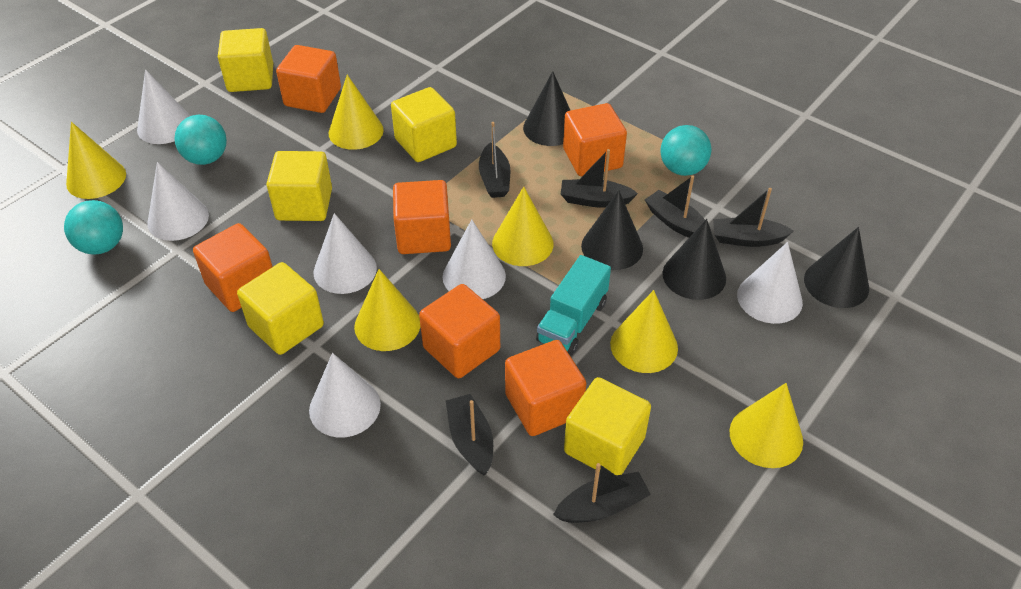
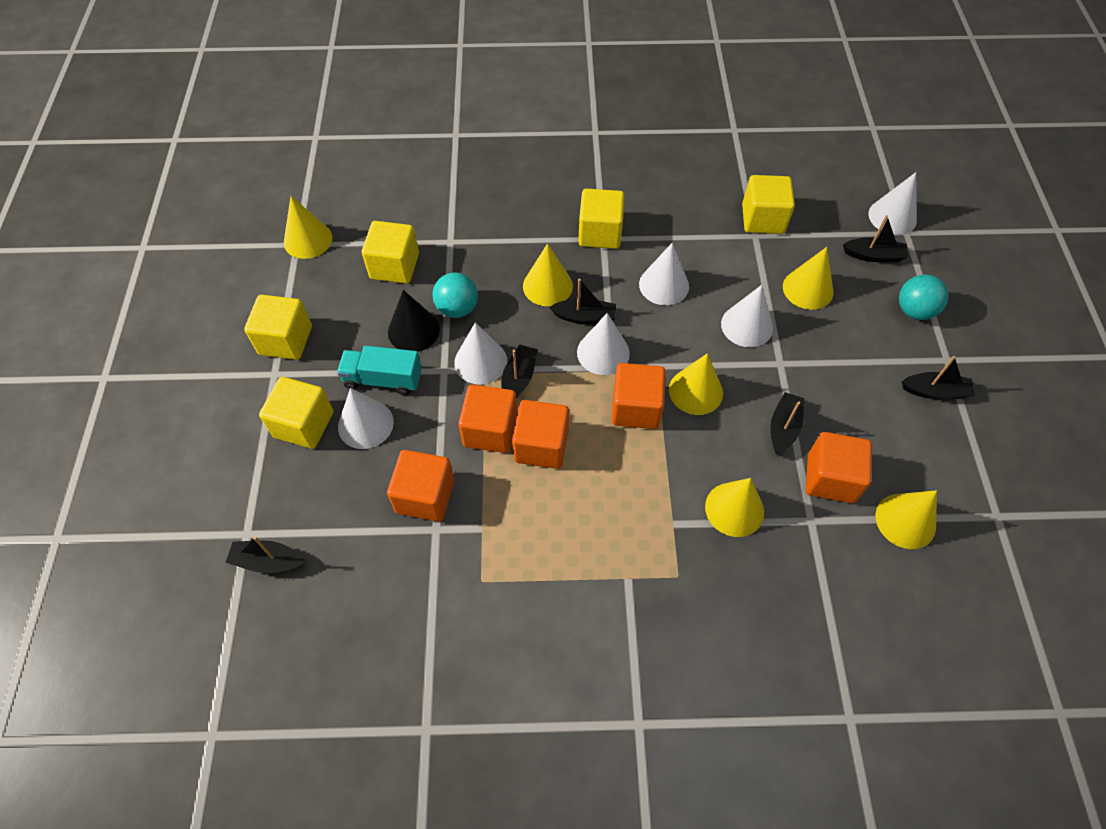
black cone: [523,71,571,146] [581,190,643,270] [663,219,726,300] [804,227,869,308] = 4 -> [388,290,440,352] = 1
orange cube: [193,223,272,312] [276,45,341,113] [393,180,451,254] [419,284,500,378] [505,340,587,436] [563,103,627,176] = 6 -> [387,450,454,522] [458,384,518,453] [512,400,569,469] [611,363,666,429] [806,432,872,503] = 5
turquoise ball: [64,200,123,255] [174,115,227,165] [660,125,712,176] = 3 -> [433,272,478,318] [899,275,948,320] = 2

